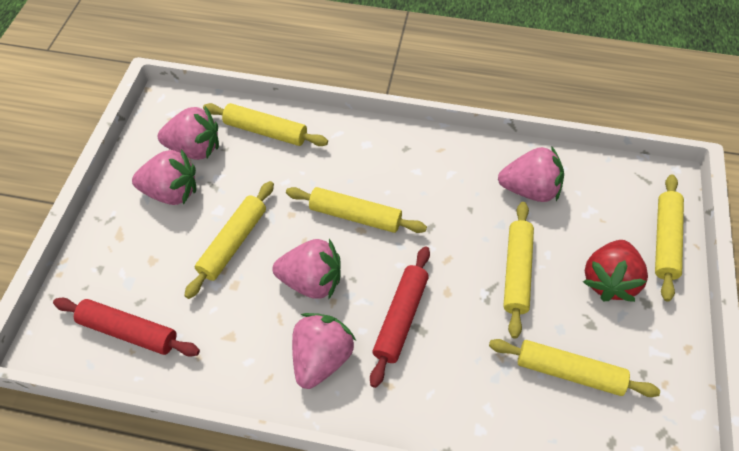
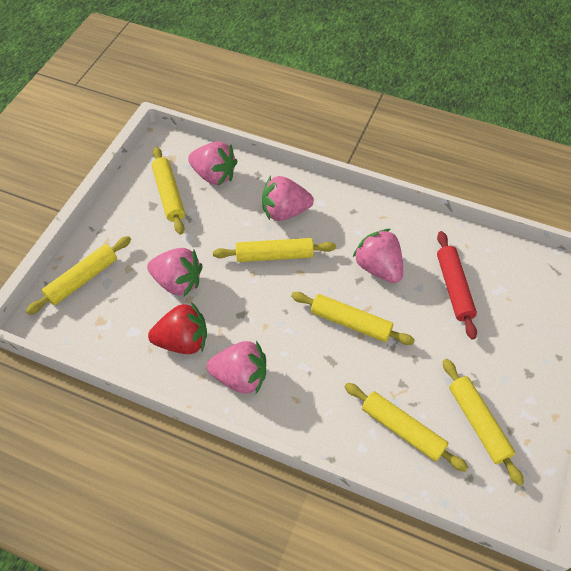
red rolling pin: [53,298,200,357] [370,246,430,388] = 2 -> [437,231,477,340] = 1

